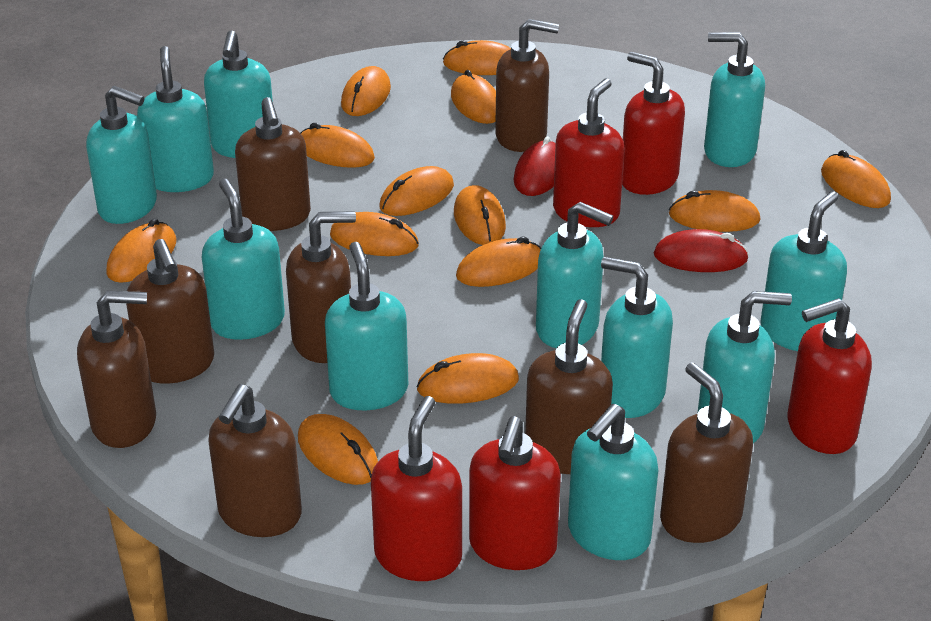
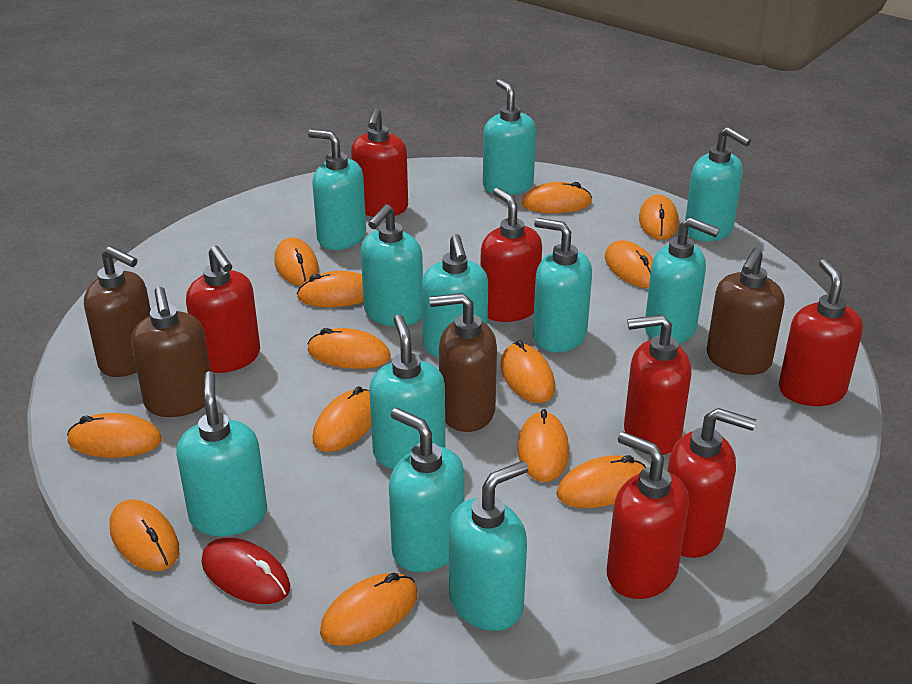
brown soap dispenser: [77,290,156,448] [126,239,214,384] [208,384,302,537] [235,97,311,231] [286,211,356,363] [495,19,559,152] [525,299,613,474] [660,362,753,543] = 8 -> [84,246,151,377] [131,287,211,417] [429,293,497,432] [707,248,785,375] = 4
red mouse: [514,136,556,196] [654,229,749,272] = 2 -> [201,538,290,604] = 1
red soap dispenser: [371,396,462,581] [469,416,561,570] [553,78,625,227] [622,52,685,195] [788,298,872,454] = 5 -> [186,246,260,373] [351,107,408,217] [480,187,542,322] [607,431,689,599] [624,314,692,455] [667,408,756,558] [779,259,863,406] = 7

